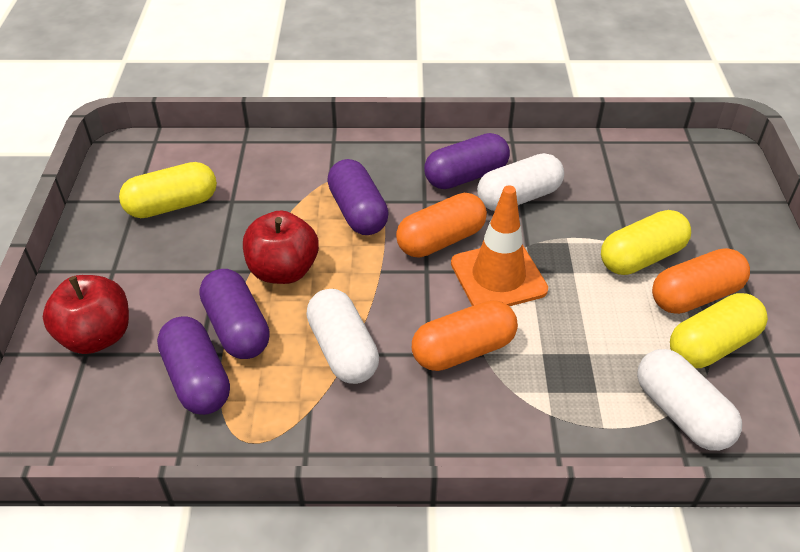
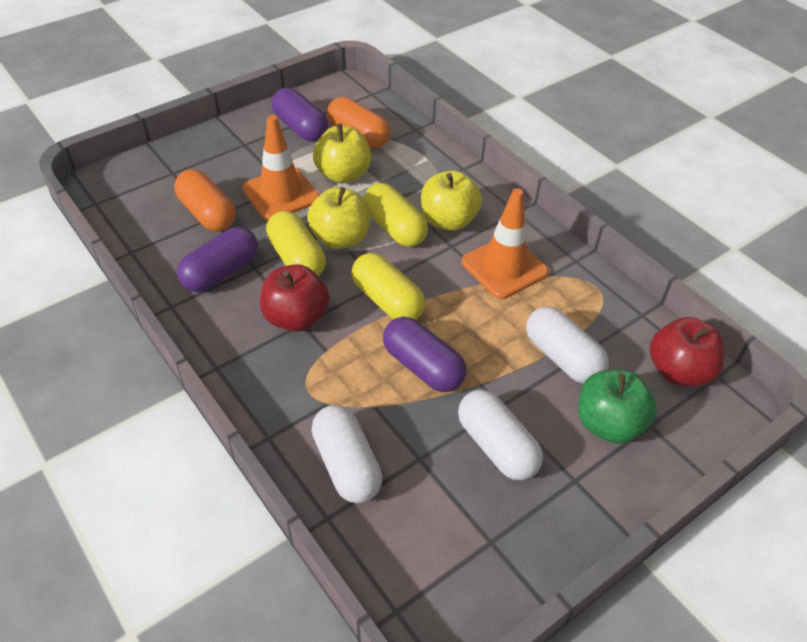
green apple: none = 0 -> [578,369,657,444] = 1
orange capsule: [396,193,487,257] [412,300,518,371] [652,248,750,314] = 3 -> [175,169,236,232] [327,97,390,149] = 2
orange traffic cone: [451,185,548,306] = 1 -> [242,115,320,220] [462,188,549,299] = 2
purple capsule: [157,317,230,415] [199,269,270,359] [327,159,389,235] [424,133,510,189] = 4 -> [177,227,258,292] [272,88,328,141] [383,317,466,392] = 3
yellow apple: none = 0 -> [307,187,370,249] [313,124,371,184] [421,170,482,231] = 3

